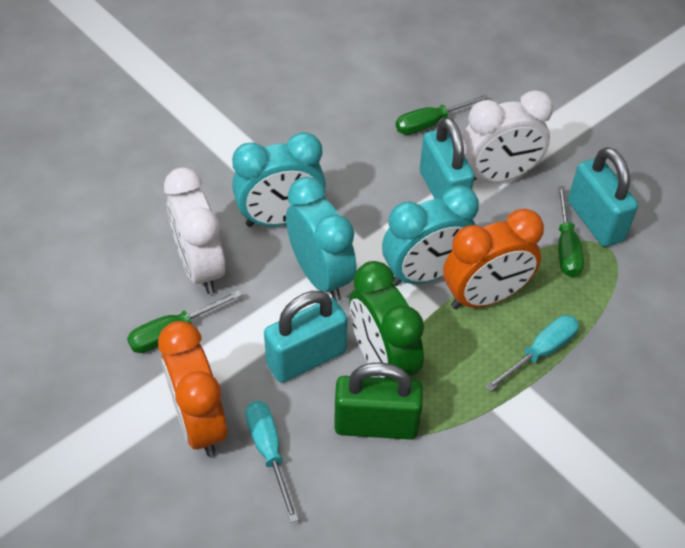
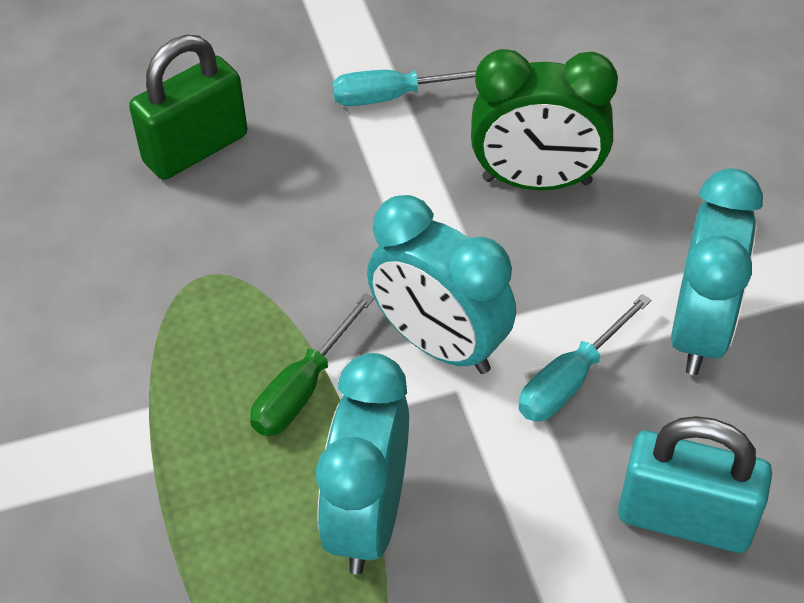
green screwdriver: [127,290,242,353] [396,94,489,135] [558,186,584,277] = 3 -> [250,293,374,436] = 1
orange clock: [158,321,227,457] [443,209,544,309] = 2 -> none = 0
turquoise padlock: [264,291,348,383] [420,117,475,199] [568,147,638,247] = 3 -> [618,416,772,553] = 1
white clock: [164,167,225,294] [462,90,553,183] = 2 -> none = 0

